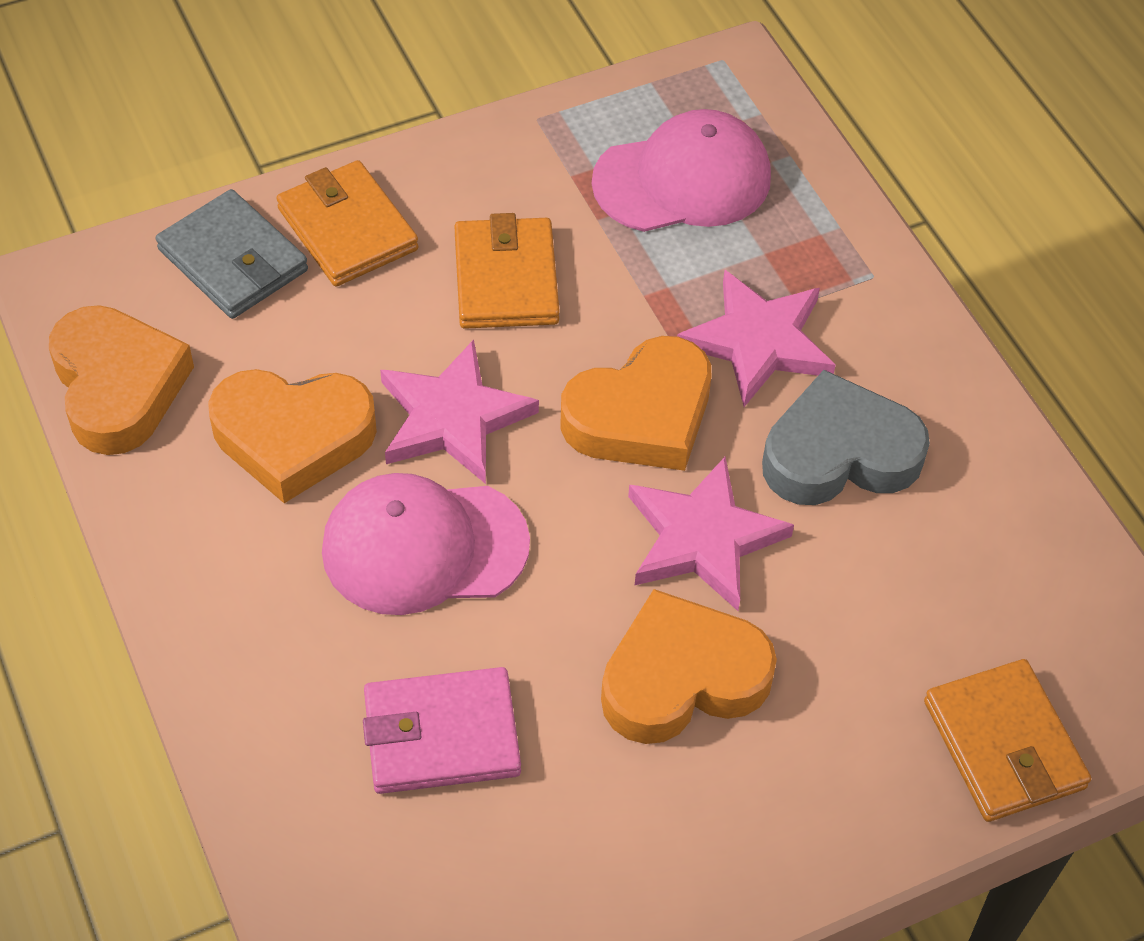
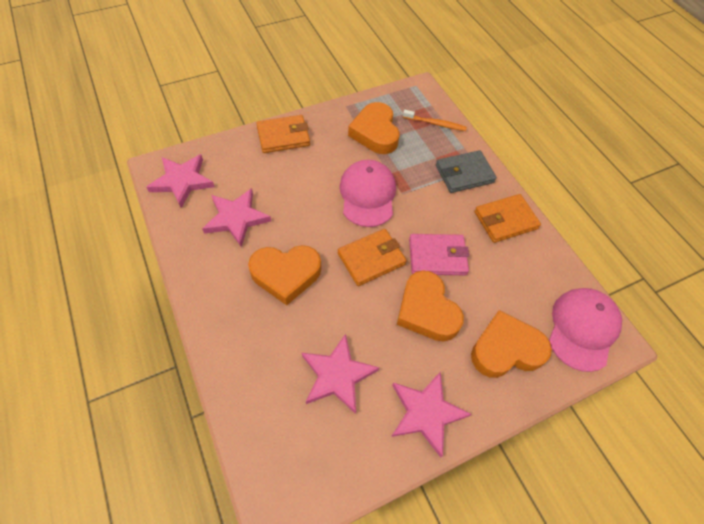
grey heart: [762,370,930,505] = 1 -> none = 0
orange toothbrush: none = 0 -> [403,110,467,131] = 1
pink star: [380,339,539,484] [628,457,794,611] [677,270,836,407] = 3 -> [146,154,215,208] [202,188,271,247] [302,334,379,414] [391,371,471,458] = 4

